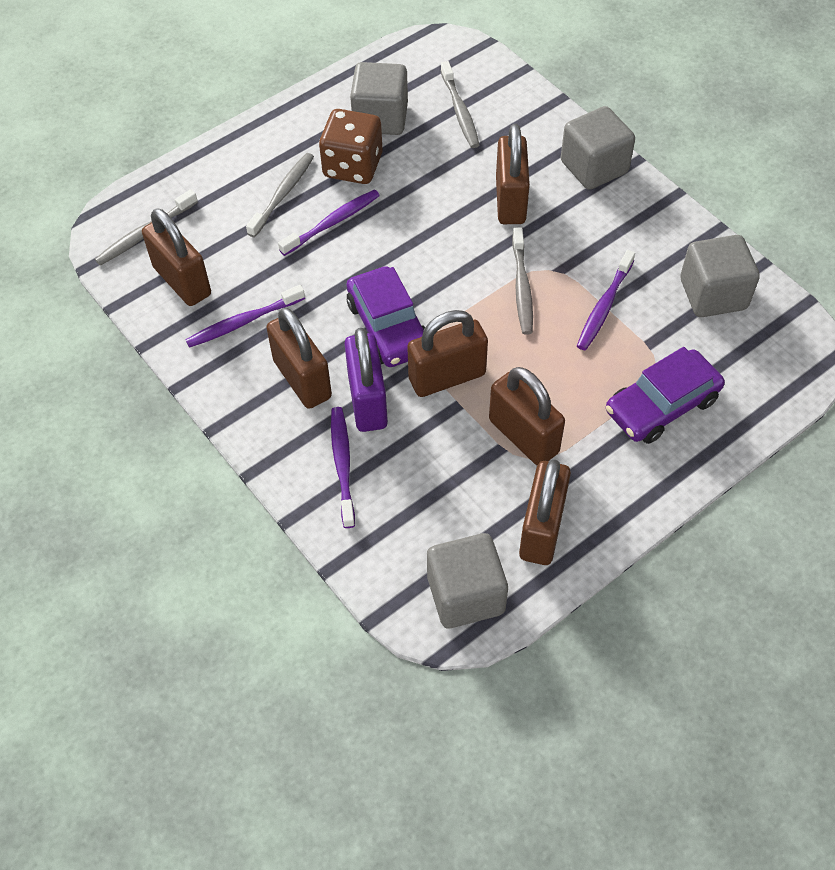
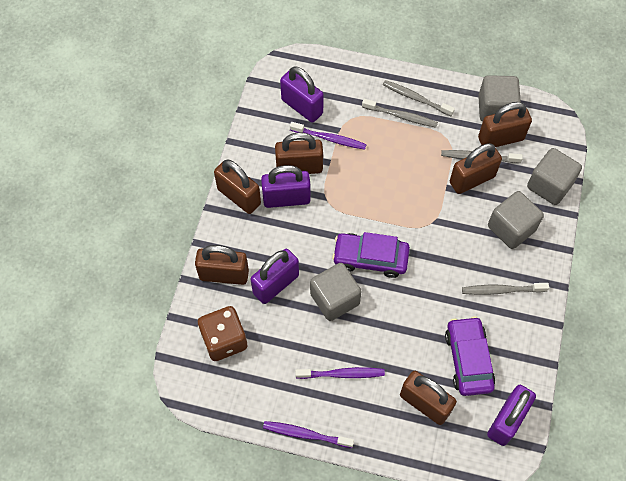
purple padlock: [344,328,388,432] = 1 -> [251,249,299,304] [261,165,311,208] [280,66,324,123] [487,385,536,446] = 4
purple toothbrush: [185,285,305,348] [278,190,380,256] [331,407,355,528] [577,250,635,350] = 4 -> [263,421,354,448] [290,122,367,150] [295,367,385,379] = 3

